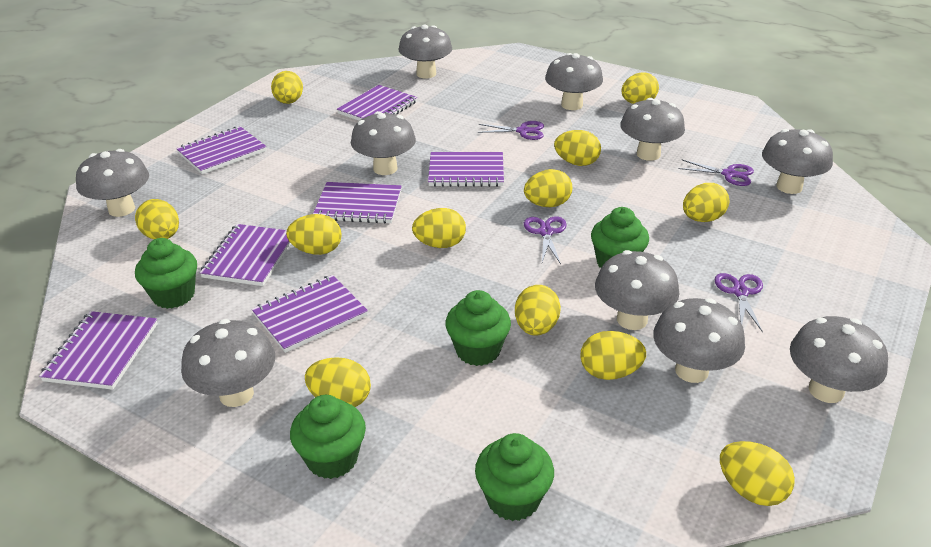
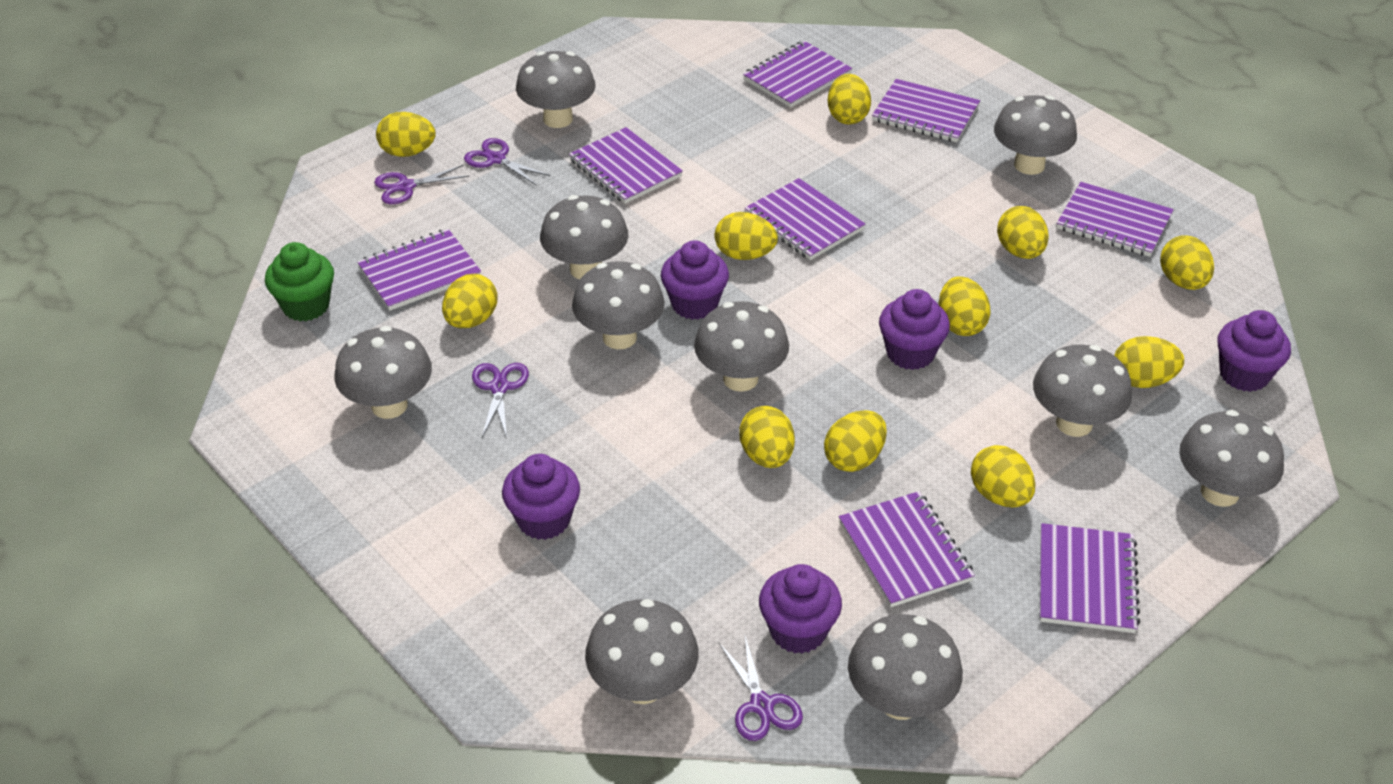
green cupcake: [135,238,197,309] [290,395,366,479] [446,290,511,366] [475,433,554,521] [591,207,649,268] = 5 -> [265,242,334,321] = 1
purple cupcake: none = 0 -> [502,454,580,540] [661,240,729,320] [759,564,842,654] [879,289,950,370] [1218,310,1291,392] = 5
purple notebook: [39,311,158,390] [176,126,266,174] [200,224,291,286] [252,275,368,353] [313,182,402,224] [337,85,417,121] [428,152,504,187] = 7 -> [357,229,481,311] [569,127,683,204] [743,41,852,108] [745,178,865,260] [839,491,975,607] [872,79,980,143] [1040,523,1140,633] [1057,182,1174,257] = 8
yellow egg: [135,199,179,239] [271,71,303,104] [286,214,342,255] [305,357,371,407] [412,208,466,248] [515,285,561,336] [524,169,572,207] [554,130,601,166] [580,331,646,380] [622,72,659,104] [683,183,729,222] [720,441,795,506] = 12 -> [376,112,436,157] [442,274,498,328] [715,212,778,260] [739,406,795,468] [824,410,887,472] [828,74,871,125] [939,276,991,336] [971,445,1035,507] [997,206,1049,259] [1114,336,1184,388] [1160,235,1214,290] = 11

